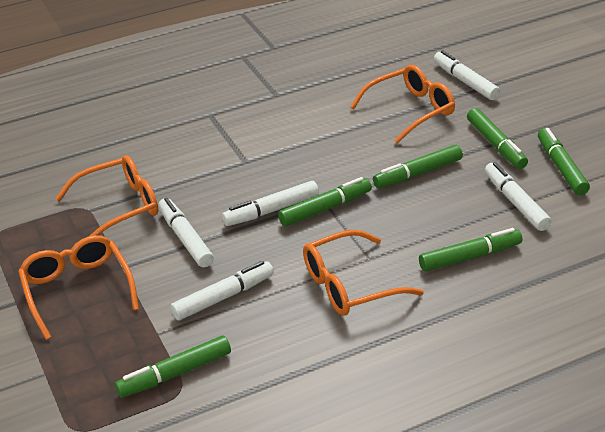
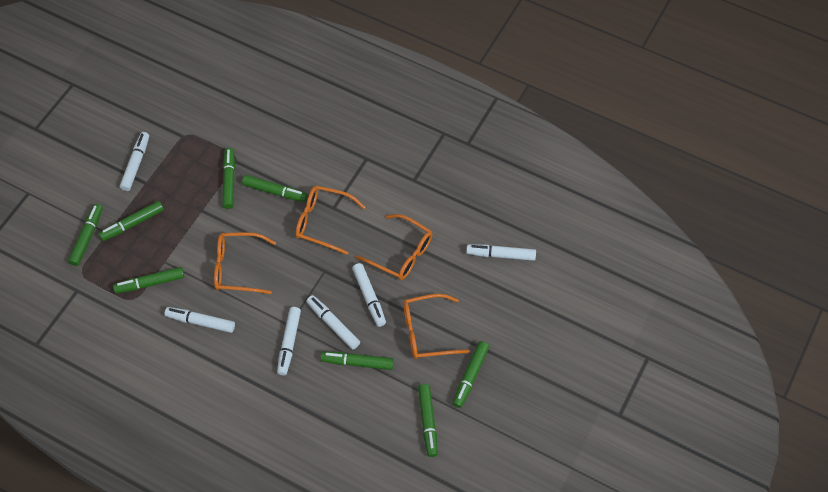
green marker: [115,336,231,398] [278,177,372,226] [373,145,463,188] [419,228,522,271] [467,108,528,169] [538,128,590,195] = 6 -> [68,204,103,266] [98,201,164,241] [113,267,184,294] [222,148,235,209] [242,175,308,202] [321,351,394,370] [418,384,438,457] [452,341,489,408] = 8
white marker: [158,198,214,267] [170,261,274,320] [222,181,319,226] [434,50,500,100] [485,162,552,231] = 5 -> [120,132,149,191] [165,307,235,333] [277,307,301,375] [306,295,360,350] [352,263,386,327] [466,244,536,261] = 6

